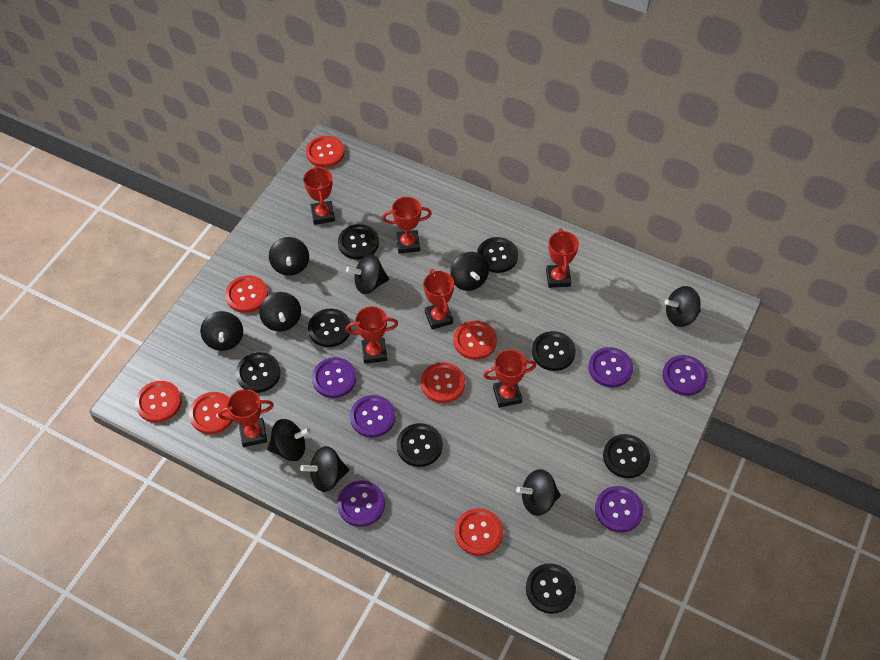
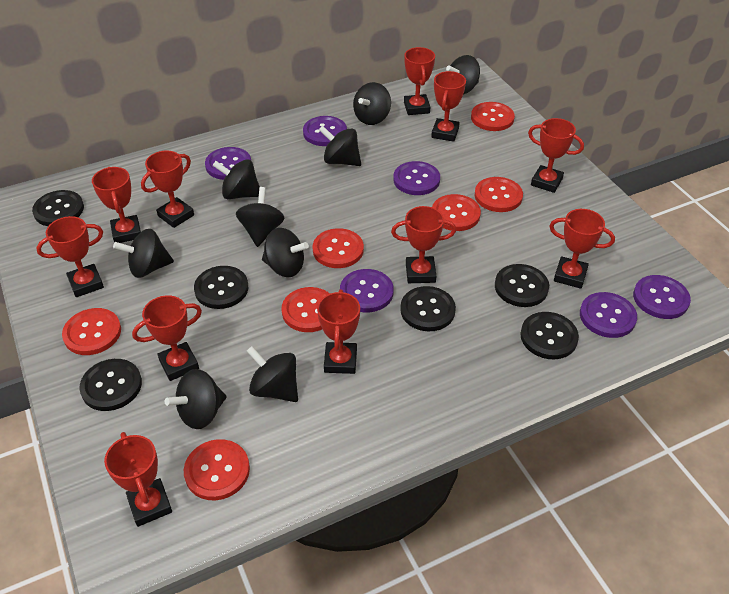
black button: [236,352,281,393] [308,309,351,347] [338,224,379,260] [396,423,443,467] [477,237,518,273] [526,563,576,614] [532,331,576,371] [603,434,650,478] = 8 -> [32,190,84,226] [79,359,142,411] [194,266,248,309] [400,286,456,331] [495,264,549,307] [520,312,579,359] = 6
red trophy: [218,389,274,447] [303,166,335,225] [345,306,398,364] [382,197,432,254] [423,269,454,329] [483,350,536,408] [546,229,579,288] = 7 -> [36,216,104,297] [92,167,141,243] [104,432,172,527] [132,295,202,381] [141,151,194,228] [317,289,360,374] [391,206,456,283] [404,47,435,115] [431,71,466,142] [528,118,584,193] [549,209,615,289] = 11

